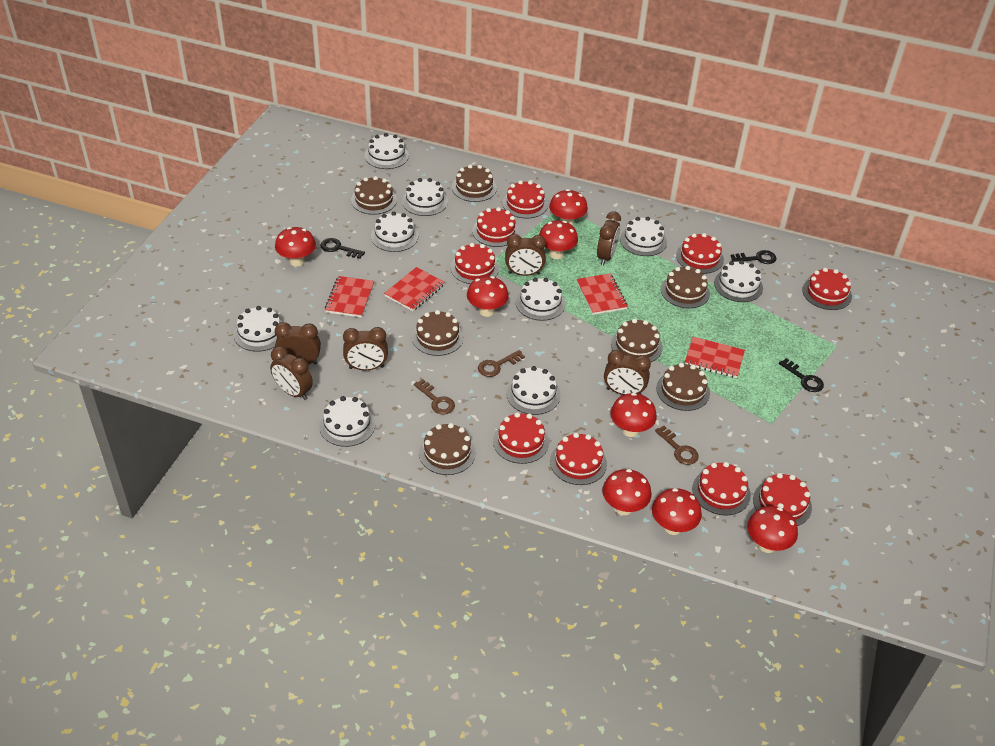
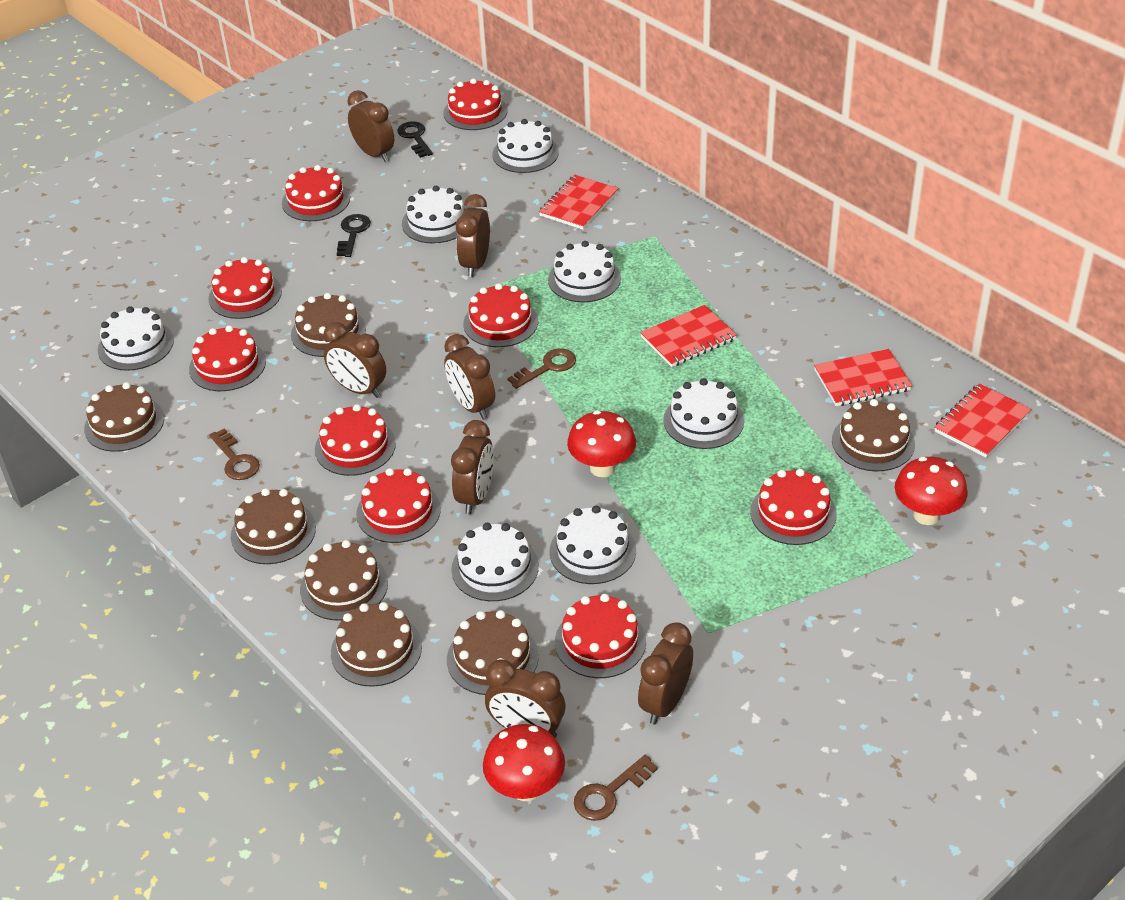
black key: [320,238,365,259] [731,250,777,264] [779,358,824,392] = 3 -> [337,214,371,257] [397,121,433,158] = 2
brown clock: [270,346,313,400] [275,322,321,365] [343,327,388,370] [505,234,546,276] [597,211,621,265] [604,350,651,395] = 6 -> [324,322,386,398] [347,90,394,162] [444,334,495,420] [451,420,494,514] [456,194,490,277] [485,659,566,738] [638,622,693,725] = 7
red mushroom: [275,227,316,267] [467,276,509,317] [539,220,578,259] [549,189,588,226] [602,469,652,515] [610,393,657,437] [652,488,702,535] [747,506,798,553] = 8 -> [483,724,565,801] [567,410,636,477] [895,457,968,525] = 3
white cake: [233,306,282,352] [319,396,375,447] [365,133,409,169] [371,212,418,252] [402,178,448,216] [506,366,560,415] [516,278,565,321] [620,217,667,256] [714,260,763,302] = 9 -> [98,306,174,371] [402,186,466,243] [451,523,539,601] [492,119,559,173] [548,241,621,302] [550,506,636,584] [663,378,744,449] = 7

